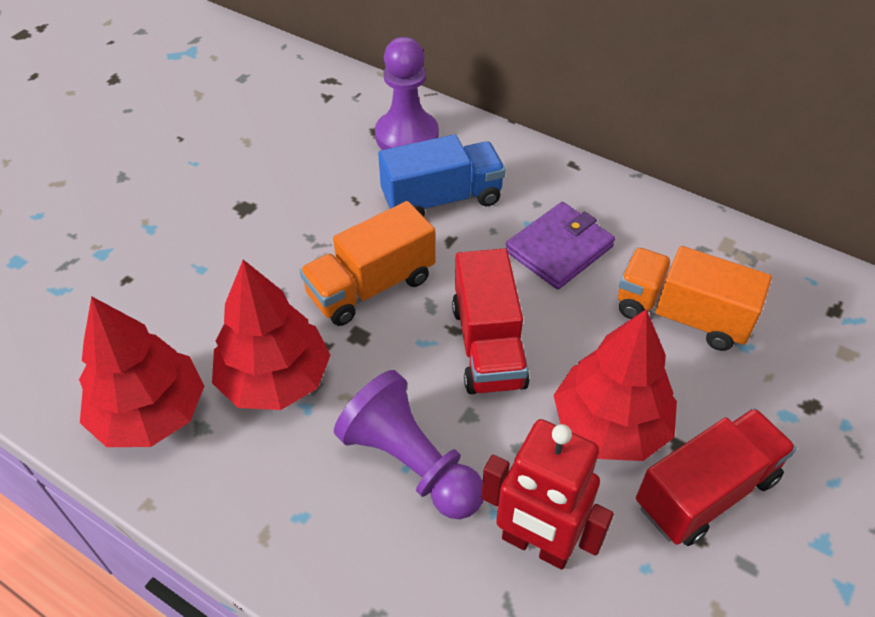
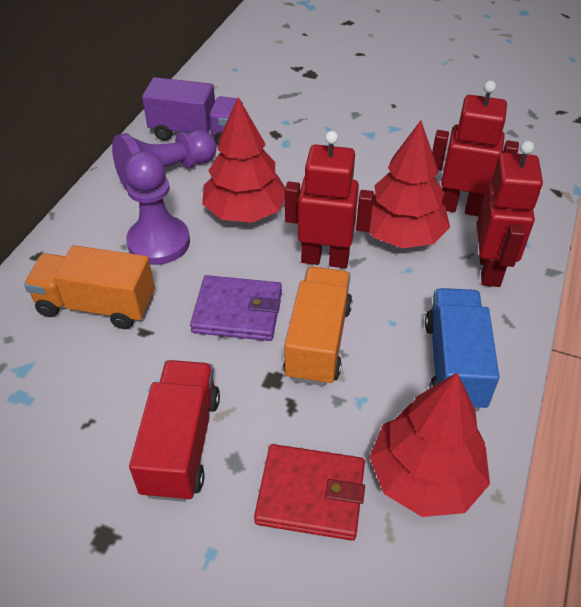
purple truck: none = 0 -> [142,77,243,145] = 1
red robot: [481,419,614,570] = 1 -> [285,131,374,268] [432,81,519,217] [477,141,543,287] = 3
red truck: [452,248,530,394] [636,408,797,546] = 2 -> [129,360,220,502] = 1
red wallet: none = 0 -> [254,444,365,541] = 1

